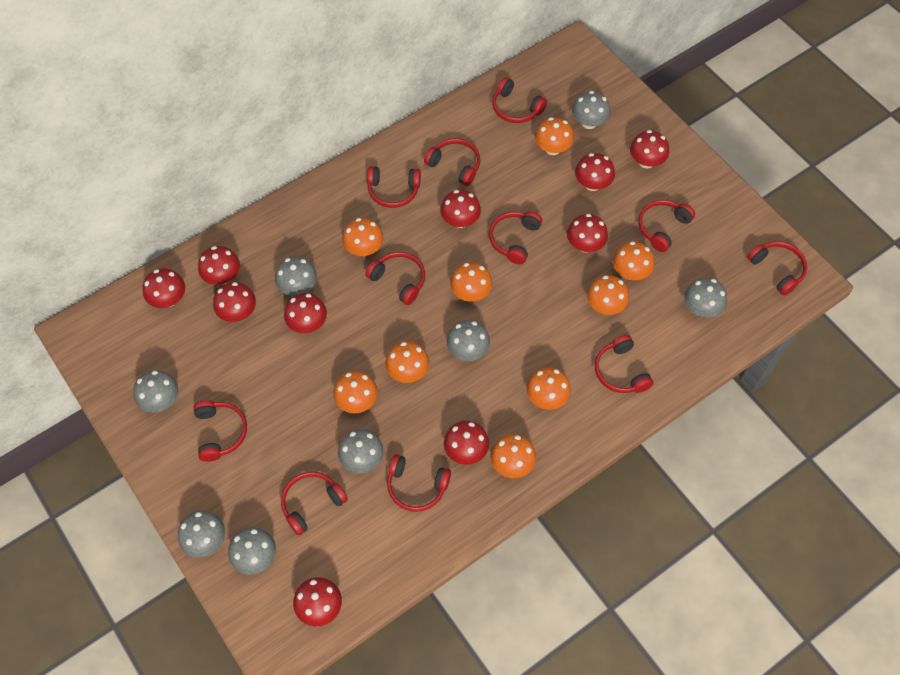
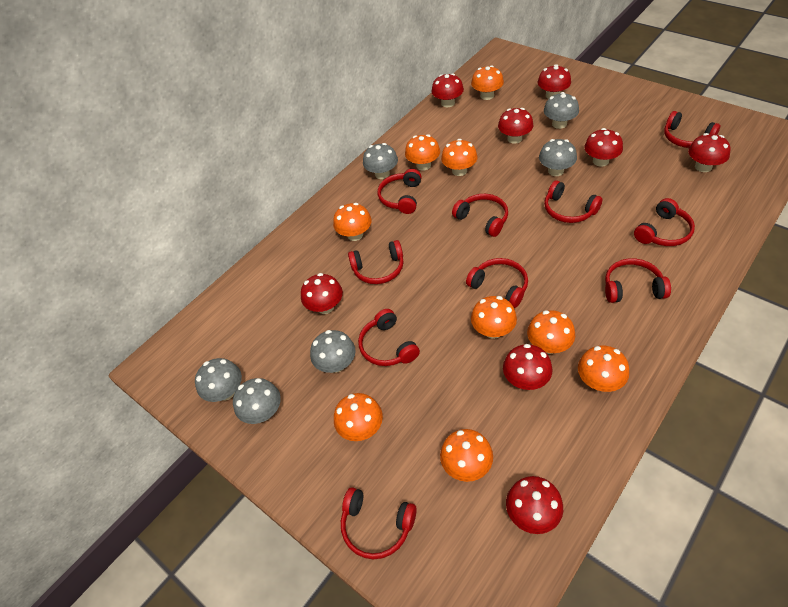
grey mushroom: [133,370,178,413] [178,511,225,558] [228,527,276,575] [275,257,317,296] [338,429,384,474] [447,320,490,361] [572,91,611,129] [684,278,727,318] = 8 -> [195,358,242,402] [233,378,281,424] [310,330,355,373] [363,143,398,179] [539,139,577,176] [544,92,579,129] = 6
red headphones: [193,400,247,462] [281,472,348,536] [365,252,425,305] [367,166,421,208] [387,454,451,512] [424,138,480,186] [489,211,542,264] [492,77,547,123] [595,335,653,393] [638,200,695,252] [747,241,807,296] = 11 -> [341,487,417,559] [348,240,404,284] [358,309,420,366] [378,169,422,214] [452,194,508,237] [466,258,528,308] [544,180,603,223] [605,258,671,303] [634,198,695,246] [664,111,720,148] = 10
red mushroom: [143,268,185,308] [198,246,240,285] [213,282,256,322] [284,293,327,333] [293,577,342,626] [440,190,481,228] [444,421,489,465] [567,214,608,252] [575,153,615,191] [630,130,669,168] = 10 -> [301,273,343,314] [431,73,464,107] [498,108,534,144] [503,344,552,390] [506,476,563,534] [538,64,571,99] [584,128,623,167] [688,133,730,172] = 8

